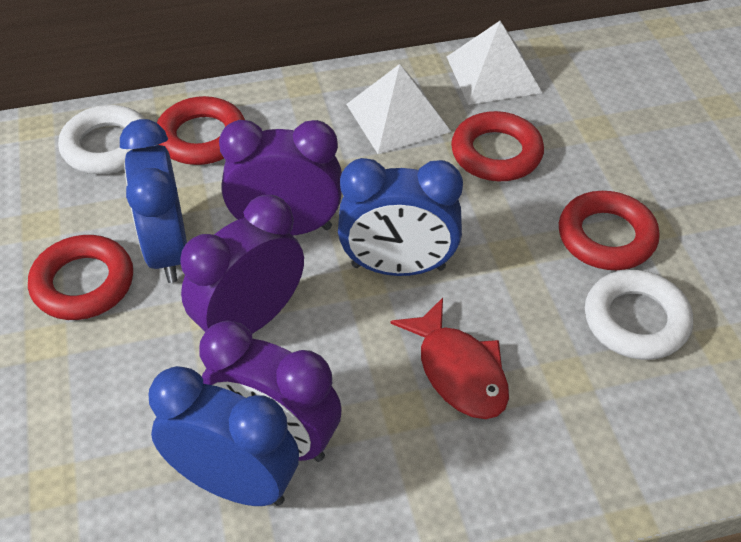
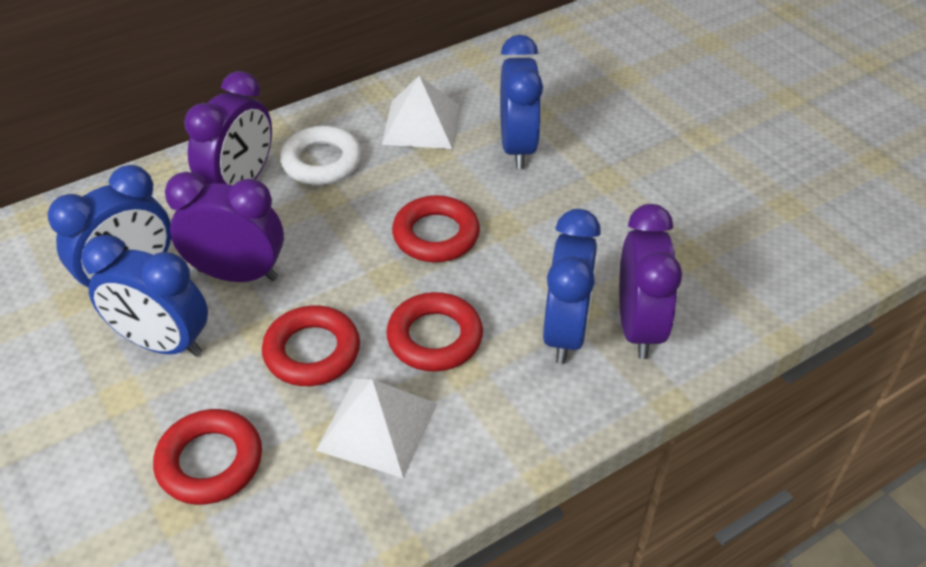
blue clock: [120,119,187,283] [149,366,299,506] [338,158,463,276] = 3 -> [48,165,171,288] [81,235,208,357] [500,35,543,169] [543,209,601,364] = 4
red fish: [391,298,509,419] = 1 -> none = 0
white ring: [58,105,145,174] [585,270,693,360] = 2 -> [280,126,362,185] = 1

